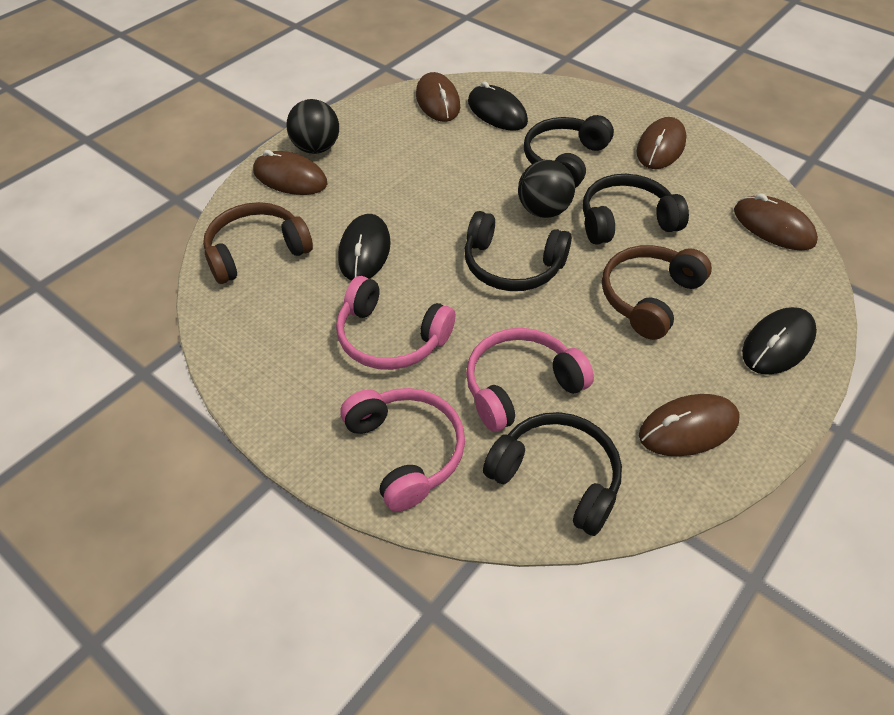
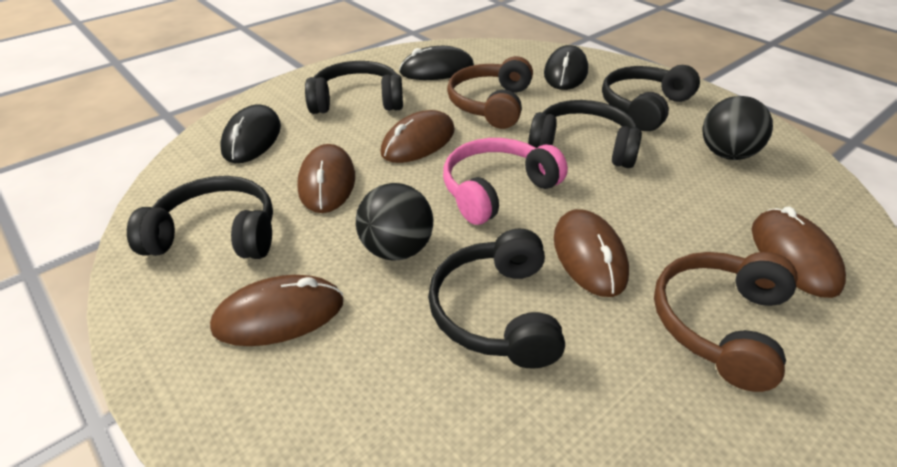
black headphones: [464,211,572,291] [483,412,622,536] [524,115,614,188] [583,174,689,245] = 4 -> [127,176,273,259] [305,61,403,114] [428,229,565,369] [528,100,642,168] [602,65,700,131] = 5
pink headphones: [336,276,455,370] [340,388,465,512] [466,328,594,432] = 3 -> [443,138,568,225] = 1

